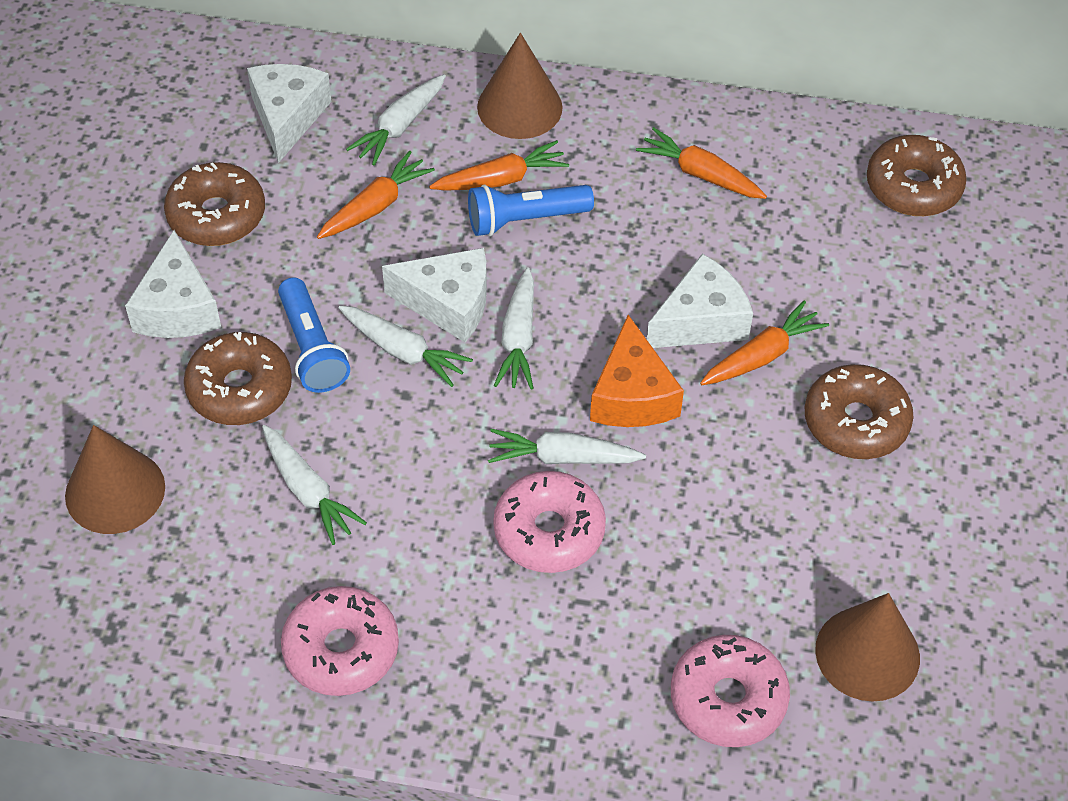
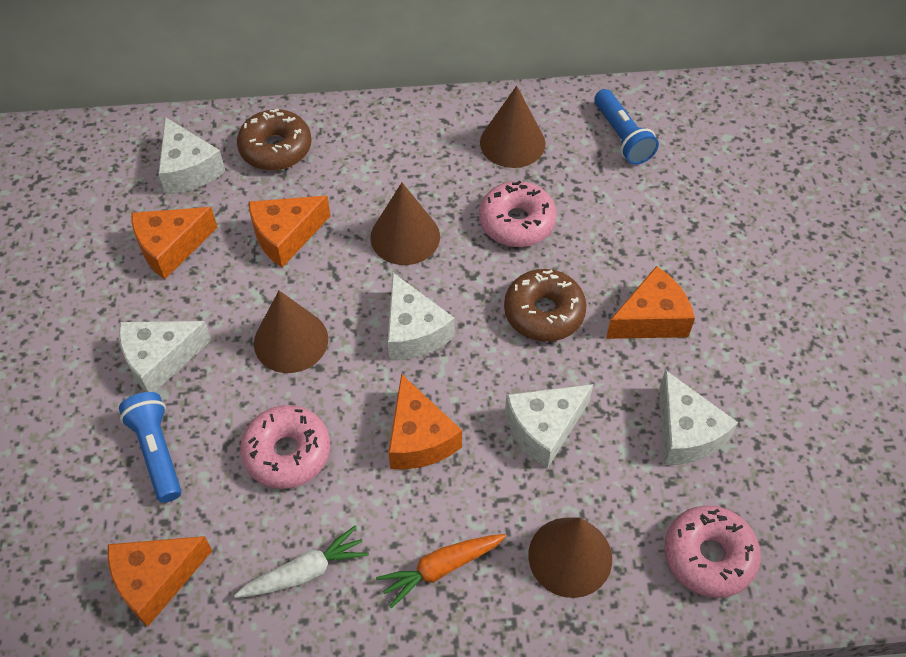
brown cone: [65,425,165,534] [477,33,563,139] [815,593,920,702] = 3 -> [254,291,328,373] [370,183,440,265] [480,86,546,168] [528,517,612,598] = 4
brown donut: [164,162,265,246] [184,332,292,425] [805,364,914,459] [867,135,967,216] = 4 -> [237,109,312,171] [504,269,587,342] = 2
orange carrot: [317,151,435,239] [429,140,569,191] [636,127,767,199] [700,301,829,385] = 4 -> [376,534,506,608] = 1
orange cheese: [590,315,684,427] = 1 -> [108,536,212,627] [131,207,218,279] [249,196,330,268] [388,374,462,469] [606,266,695,339] = 5
white carrot: [262,425,367,545] [338,306,473,387] [346,74,446,166] [488,429,646,464] [494,267,534,389] = 5 -> [234,526,369,598] = 1
white cheese: [125,230,221,338] [247,64,332,163] [382,248,487,343] [647,254,753,348] = 4 -> [119,321,212,392] [158,117,225,195] [388,273,455,361] [505,384,593,468] [659,370,738,465] = 5

